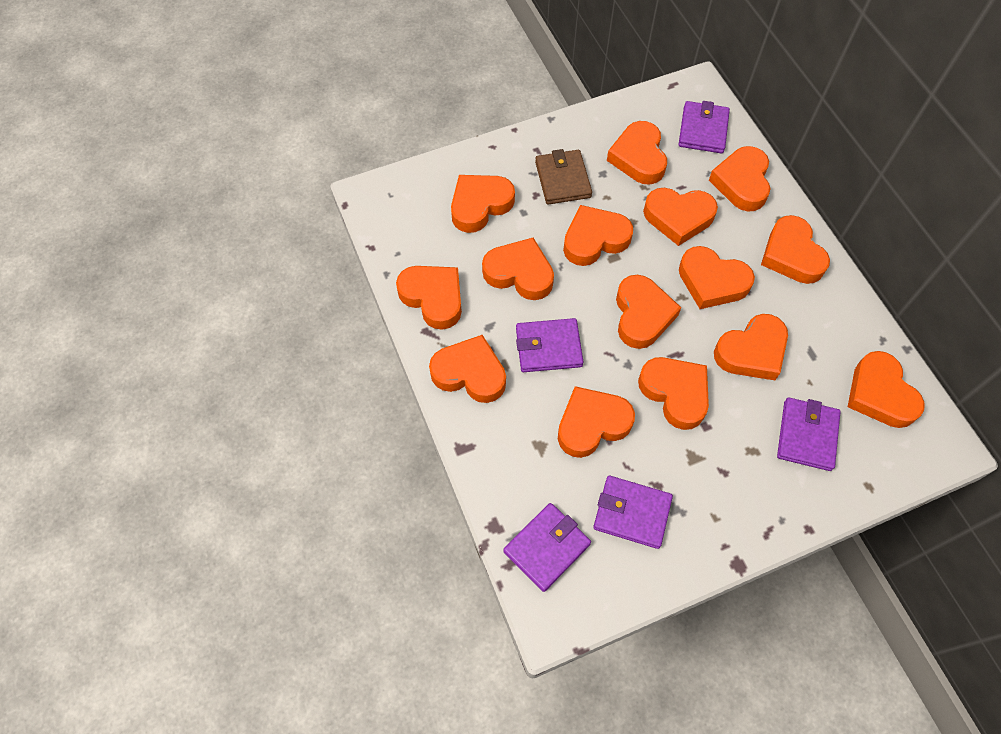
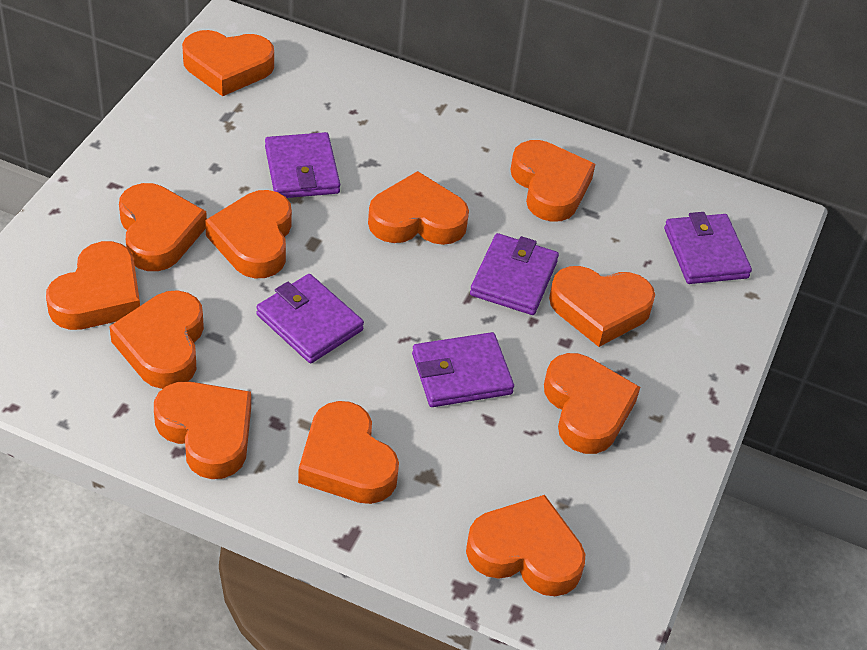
brown wallet: [535,149,592,205] = 1 -> none = 0
orange heart: [396,266,462,330] [429,335,506,403] [451,175,515,233] [482,238,554,300] [558,386,635,458] [563,205,633,266] [607,121,667,185] [616,275,682,349] [638,357,709,430] [643,188,718,246] [679,246,755,309] [709,146,770,211] [714,314,788,380] [761,215,830,284] [848,351,924,428] = 15 -> [46,241,140,330] [109,290,204,389] [119,183,207,271] [154,381,251,479] [182,30,274,96] [205,190,292,279] [298,401,399,504] [368,171,469,245] [466,495,585,596] [510,140,595,222] [544,353,640,454] [549,266,655,347] = 12

